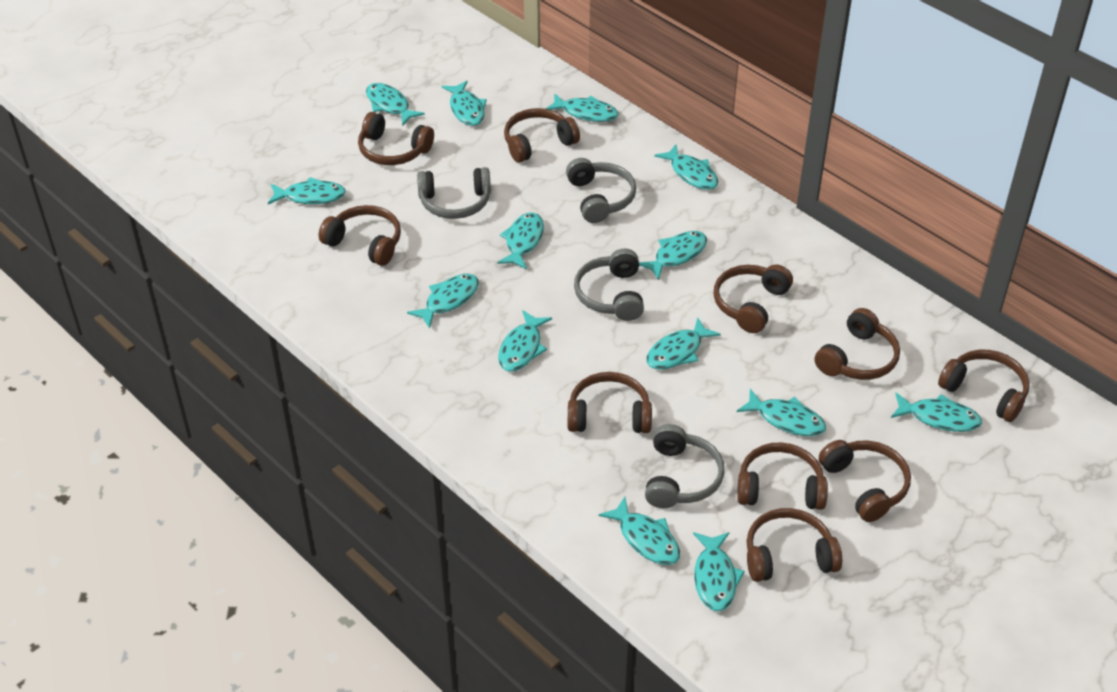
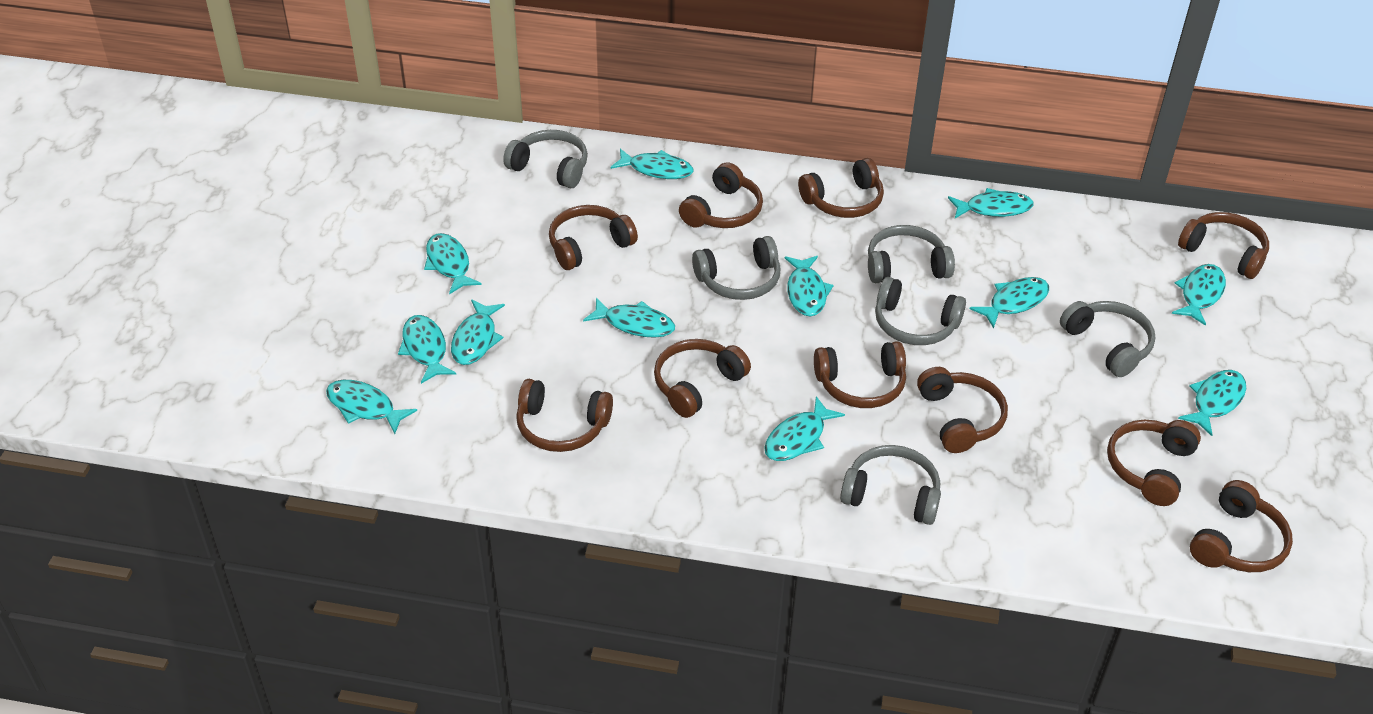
grey headphones: [417,167,491,219] [566,158,636,223] [574,248,644,321] [645,424,725,508] = 4 -> [503,130,588,188] [692,236,780,300] [840,445,941,525] [868,225,955,283] [875,277,966,345] [1060,301,1155,377] = 6
turquoise fish: [268,177,346,204] [366,83,425,126] [407,274,479,329] [441,81,487,126] [497,213,544,269] [498,310,552,372] [546,93,618,122] [599,497,680,565] [639,231,707,280] [646,317,721,370] [654,145,718,190] [693,532,745,611] [737,389,826,436] [891,393,982,432] = 14 -> [326,380,417,434] [398,315,456,384] [424,233,482,294] [451,300,505,365] [583,297,675,338] [611,149,694,179] [764,396,845,461] [785,256,834,317] [948,188,1034,218] [970,277,1049,328] [1172,264,1226,326] [1178,370,1246,436] = 12

